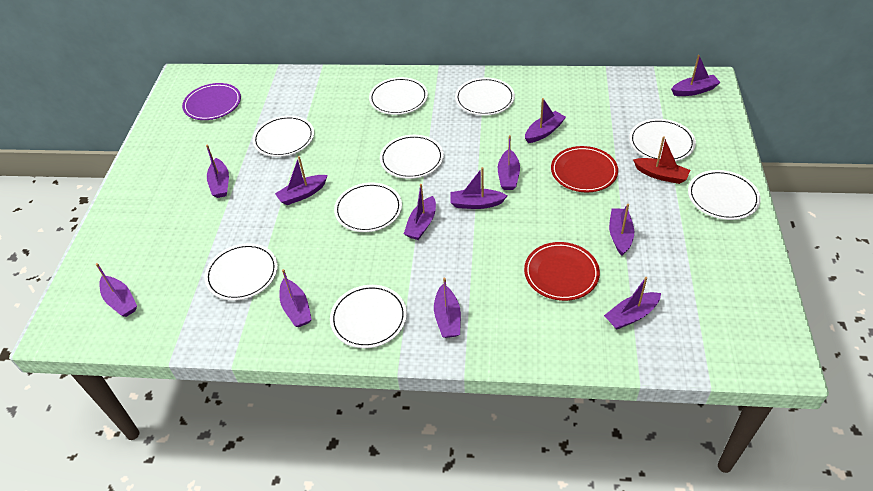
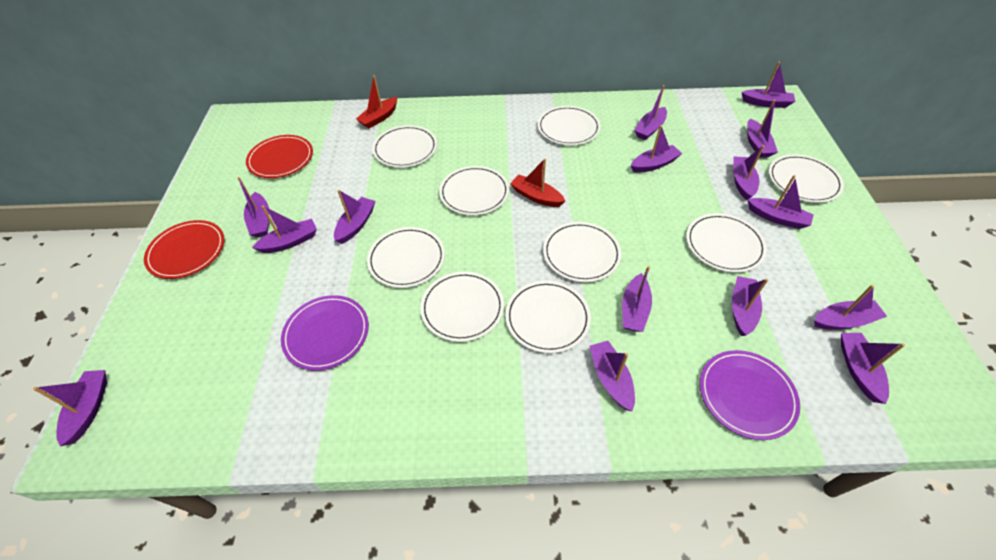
purple boat: [96,263,137,317] [206,145,229,198] [275,156,328,205] [279,269,312,327] [404,184,436,240] [434,278,461,338] [450,167,507,209] [498,135,520,190] [525,98,566,143] [604,277,661,329] [609,204,634,256] [671,55,721,96] = 12 -> [33,370,107,446] [237,177,269,237] [252,205,317,253] [334,190,375,244] [590,341,635,411] [622,266,652,332] [631,125,682,173] [634,85,667,140] [732,276,768,336] [733,145,765,200] [741,62,795,108] [747,100,778,158] [747,175,814,229] [814,285,887,330] [841,333,905,404] = 15
purple plate: [182,83,241,120] = 1 -> [281,295,369,370] [700,350,800,440] = 2
red boat: [633,136,690,184] = 1 -> [356,75,397,128] [510,158,565,207] = 2

